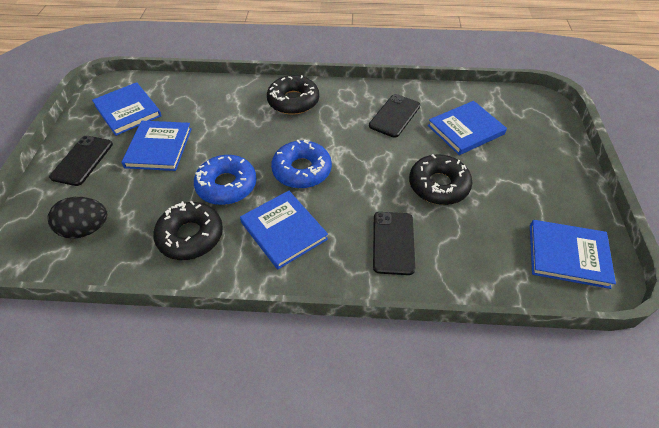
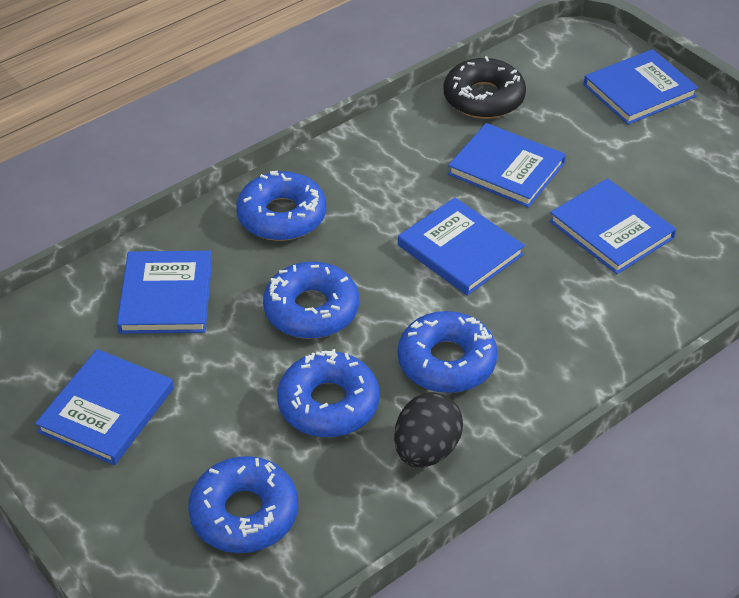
black donut: [153,201,223,260] [267,75,319,115] [409,154,472,205] = 3 -> [444,56,526,119] = 1
black phone: [49,136,113,186] [369,94,420,138] [373,212,415,275] = 3 -> none = 0
blue book: [92,82,162,136] [121,121,192,171] [240,191,328,269] [428,101,507,155] [530,220,616,289] = 5 -> [35,349,174,465] [117,251,212,334] [398,197,525,295] [448,123,566,208] [549,178,676,274] [584,49,698,125] = 6
blue donut: [194,155,257,205] [271,140,332,189] = 2 -> [188,456,298,553] [236,171,326,241] [263,262,359,339] [277,349,380,437] [398,311,498,393] = 5

